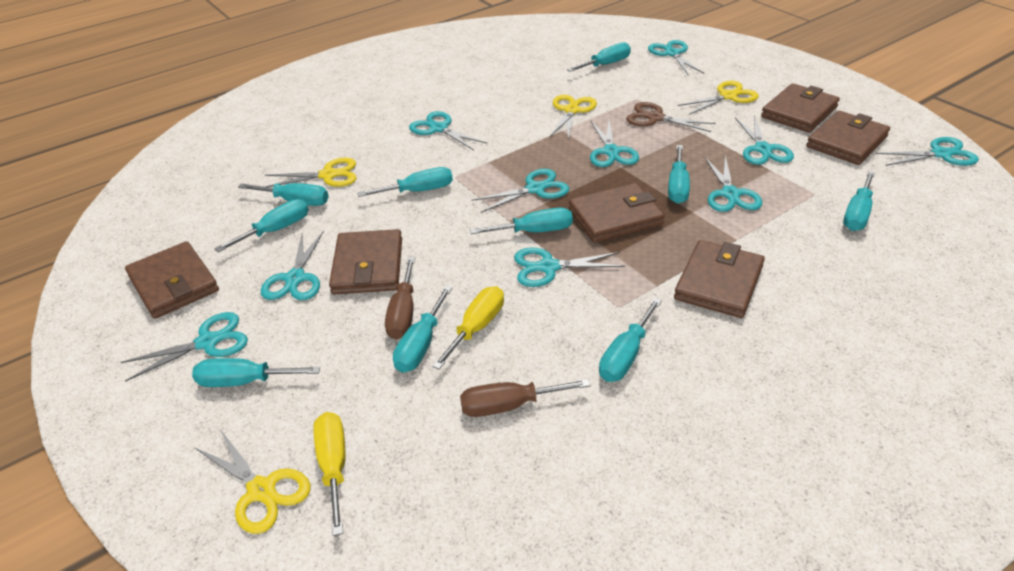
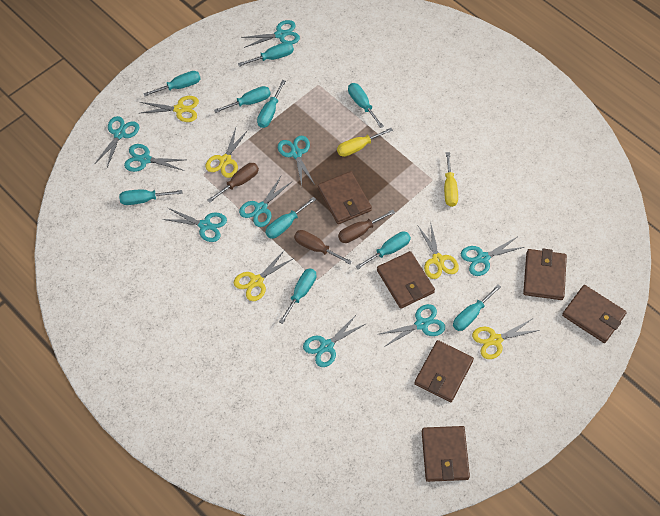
brown scissors: [626,102,716,132] = 1 -> none = 0
brown screwdriver: [385,257,415,340] [460,379,591,417] = 2 -> [208,163,259,202] [294,230,352,265] [338,210,395,243] = 3
turquoise scissors: [120,312,248,381] [261,231,324,300] [409,111,487,150] [472,169,569,213] [514,248,625,287] [590,120,639,167] [648,40,704,76] [705,156,762,212] [735,116,794,165] [876,137,979,166] = 10 -> [95,116,139,167] [124,144,184,172] [162,208,227,242] [239,176,291,227] [241,20,300,48] [278,136,315,186] [303,314,365,367] [380,304,445,347] [461,237,524,276] = 9
yellow scissors: [194,429,311,534] [265,158,356,187] [550,95,597,140] [678,81,759,115] = 4 -> [140,96,199,122] [205,128,248,178] [234,251,294,301] [418,221,459,279] [472,319,540,359] = 5

